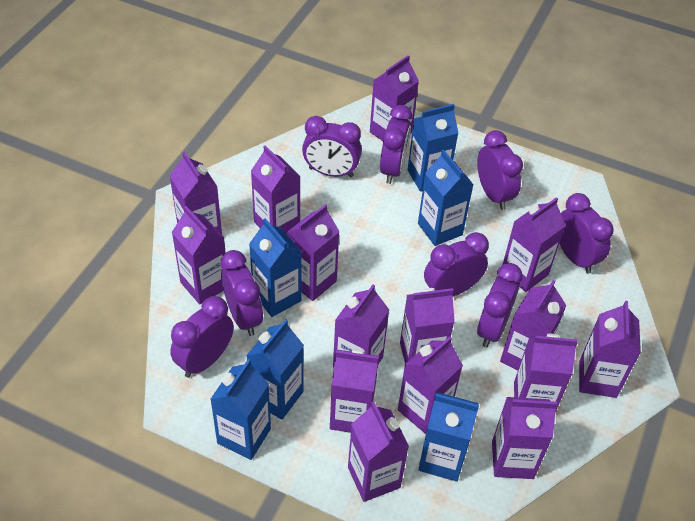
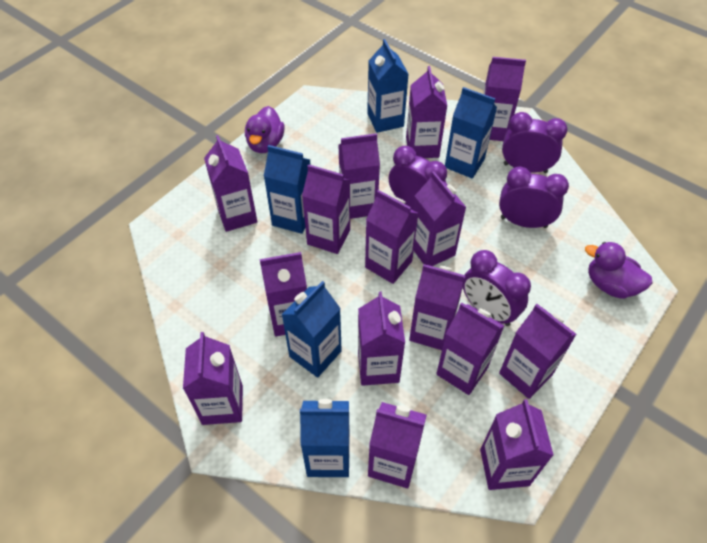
blue carton: [210,359,271,460] [246,319,304,420] [249,218,301,317] [408,104,458,192] [418,150,473,246] [418,392,479,482] = 6 -> [264,145,311,234] [281,281,342,378] [300,399,350,477] [367,39,408,133] [445,87,497,179] = 5
purple clock: [170,296,234,378] [221,250,263,336] [302,116,362,177] [380,105,412,184] [424,232,489,297] [477,130,523,210] [477,263,523,348] [559,193,614,274] = 8 -> [389,146,447,210] [463,250,531,326] [499,166,569,228] [502,112,568,173] = 4
purple duck: none = 0 -> [245,106,285,153] [585,242,652,299] = 2

